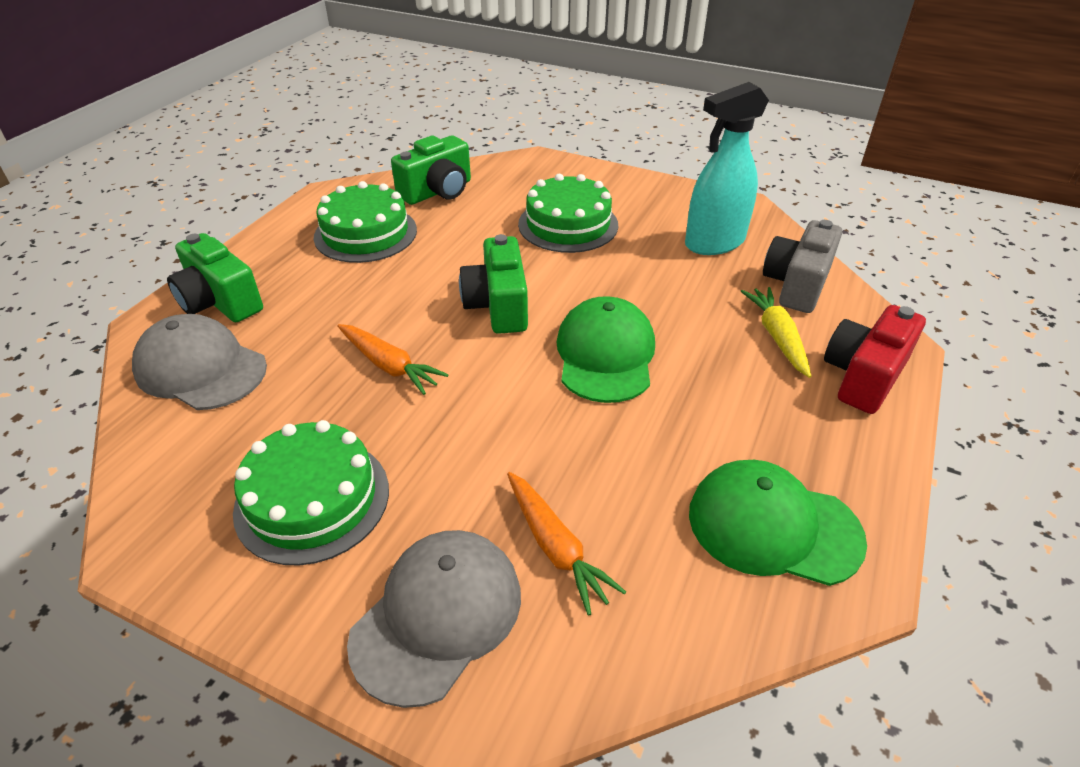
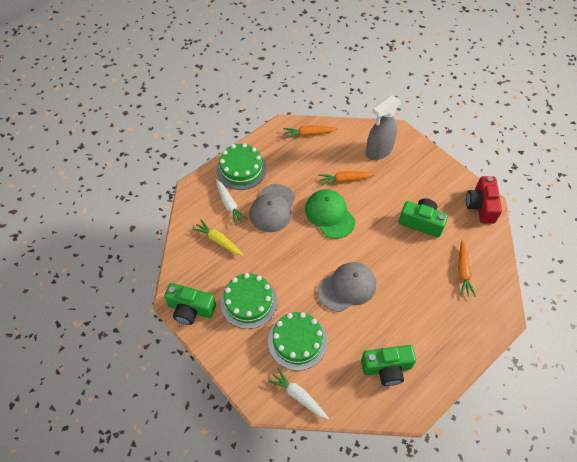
green cap: [557,296,655,403] [689,460,867,586] = 2 -> [305,189,355,239] = 1
grey camera: [763,220,842,313] = 1 -> none = 0
grey spray bottle: none = 0 -> [366,95,401,160] = 1
orange carrot: [337,324,449,395] [507,472,626,616] = 2 -> [283,125,338,138] [318,171,376,186] [458,240,476,297] = 3
turquoise spray bottle: [685,82,769,255] = 1 -> none = 0
white carrot: none = 0 -> [216,179,248,225] [268,368,329,419] = 2

